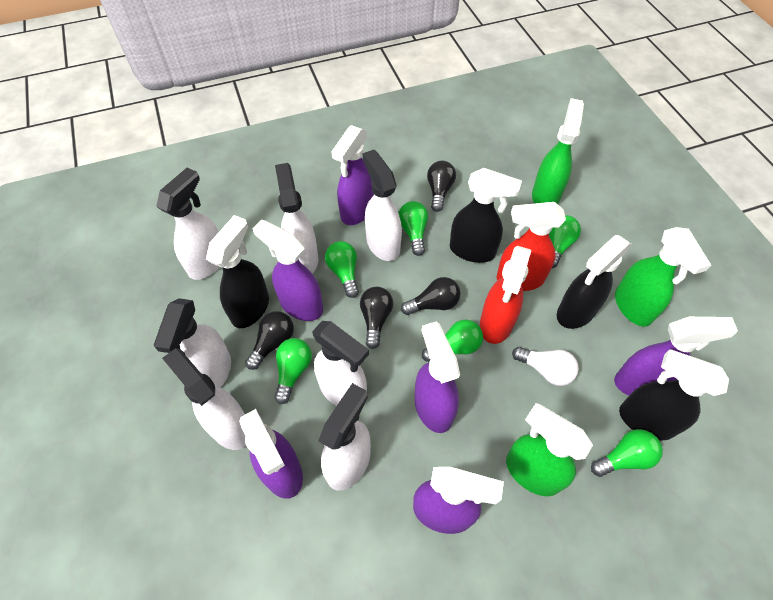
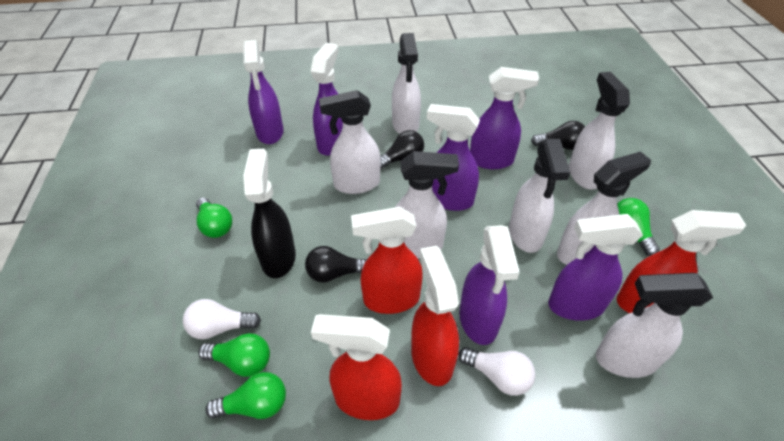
black light bulb: [245,311,294,370] [360,287,393,349] [401,277,460,315] [427,161,456,212] = 4 -> [305,246,367,283] [380,130,424,169] [531,121,585,150] = 3
black spray bottle: [206,215,269,328] [450,168,522,263] [557,235,632,329] [619,350,729,441] = 4 -> [243,149,296,278] = 1
green light bulb: [274,338,312,404] [325,241,359,298] [399,201,428,256] [422,319,483,362] [549,215,581,268] [591,429,663,477] = 6 -> [196,198,232,238] [199,333,270,377] [205,372,286,419] [617,198,660,256] = 4
green spray bottle: [506,403,593,496] [532,98,584,204] [615,227,711,327] = 3 -> none = 0
red spray bottle: [480,246,531,344] [497,202,566,291] = 2 -> [311,314,402,420] [351,207,423,314] [411,246,459,386] [617,210,746,313] = 4
white light bulb: [512,347,579,386] = 1 -> [183,299,261,339] [458,347,535,396] = 2

